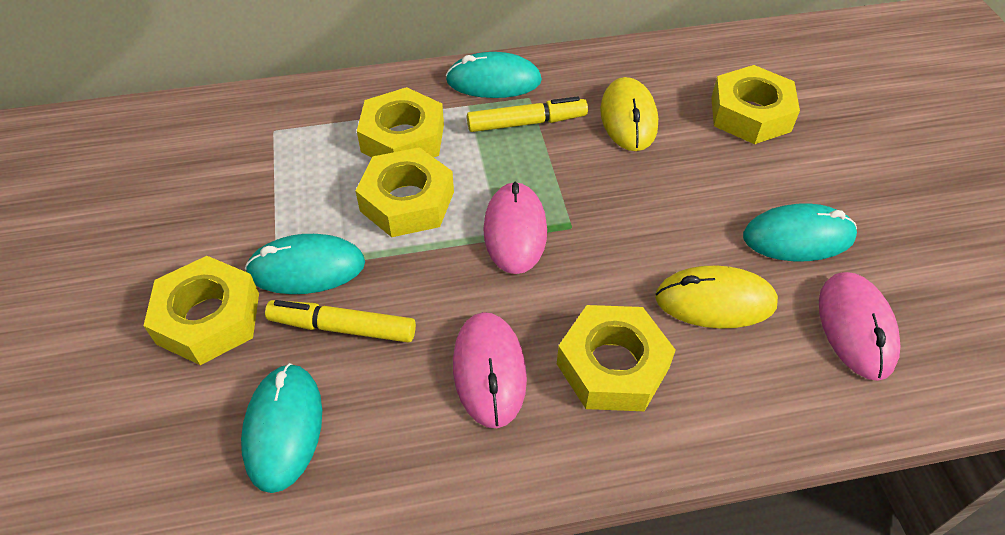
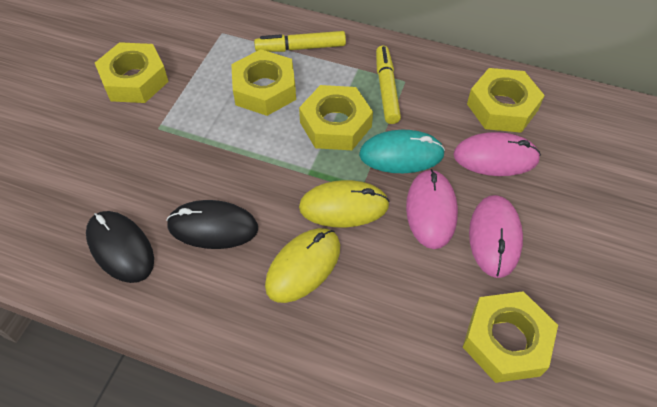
black mouse: none = 0 -> [86,211,154,283] [167,200,258,249] = 2
turquoise mouse: [241,363,322,493] [245,234,365,294] [446,52,542,98] [743,203,857,261] = 4 -> [359,130,445,173] = 1

